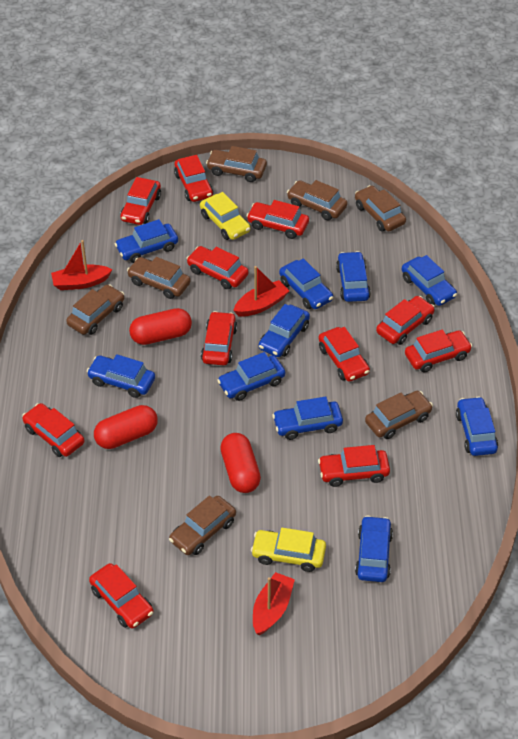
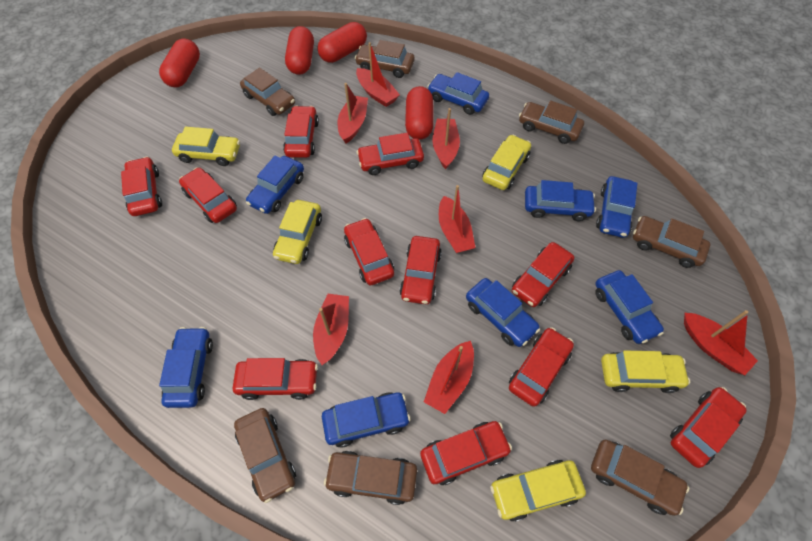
blue car: [87,354,155,398] [115,219,178,263] [217,352,285,401] [259,304,310,357] [272,396,343,440] [279,258,333,309] [336,251,371,302] [355,515,393,582] [402,255,457,306] [456,396,498,456] = 10 -> [159,327,213,408] [246,156,304,214] [322,392,411,448] [427,72,489,115] [466,278,540,347] [525,180,596,221] [595,270,664,344] [596,176,637,238] = 8
red boat: [51,240,113,290] [233,266,289,317] [253,572,295,635] = 3 -> [313,294,349,365] [338,83,368,143] [356,42,400,107] [424,341,474,414] [432,108,460,169] [439,185,476,253] [684,310,758,375] = 7
red capsule: [94,405,158,449] [129,308,192,345] [220,433,261,493] = 3 -> [159,39,200,87] [285,26,314,75] [317,22,367,63] [405,86,434,140] = 4
yellow car: [200,192,250,240] [251,528,326,572] = 2 -> [172,127,240,166] [273,200,322,264] [482,135,531,190] [490,460,586,522] [601,351,690,393] = 5

